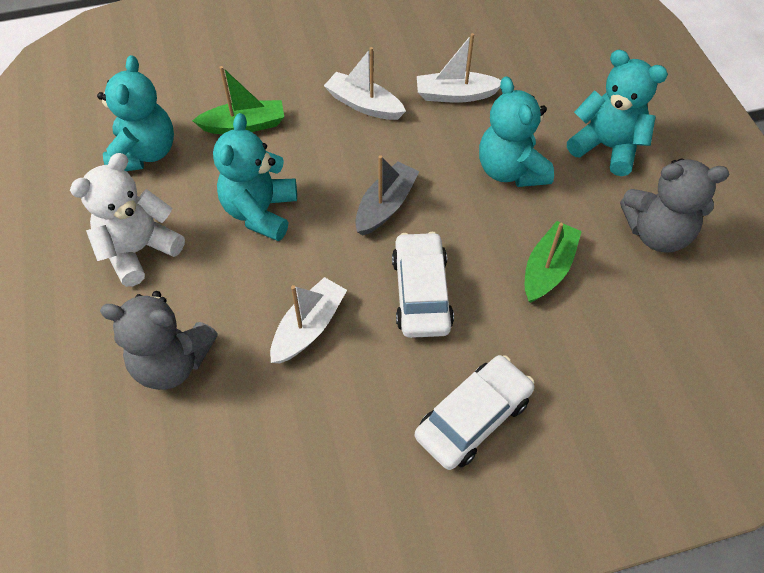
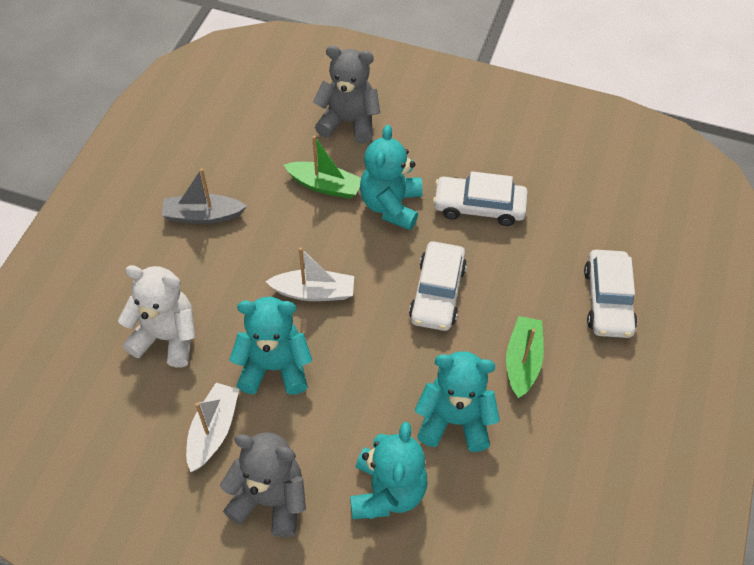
white boat: [270,277,347,363] [324,47,406,120] [417,33,501,103] = 3 -> [186,383,239,472] [265,247,354,301] = 2
white car: [392,232,454,338] [415,355,534,470] = 2 -> [409,241,467,331] [433,171,528,226] [584,250,637,338] = 3

